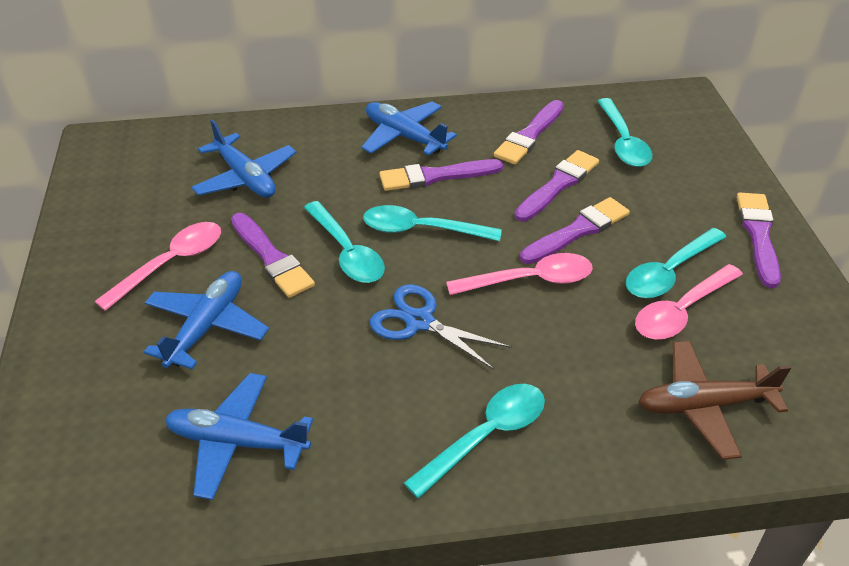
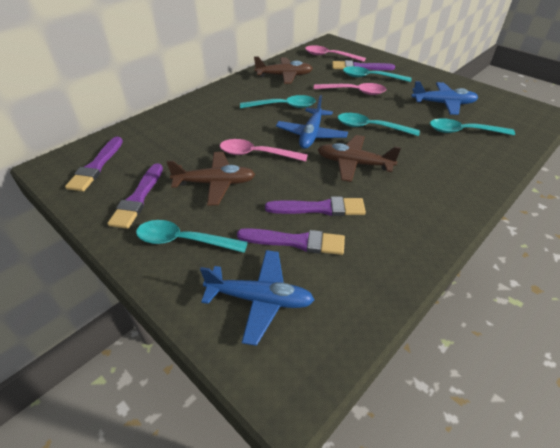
blue plane: [144,271,269,369] [165,373,313,500] [191,119,296,198] [361,101,457,155] = 4 -> [200,250,314,346] [276,95,348,149] [411,81,478,115] = 3
blue scissors: [370,284,512,370] = 1 -> none = 0
brown plane: [639,341,791,460] = 1 -> [167,152,255,206] [254,56,313,84] [318,135,401,182] = 3
purple brush: [231,213,315,298] [379,159,503,191] [494,100,564,165] [514,150,599,222] [520,197,630,264] [737,193,781,288] = 6 -> [65,137,123,192] [107,163,163,229] [237,228,345,255] [265,197,366,216] [332,60,395,70] = 5

